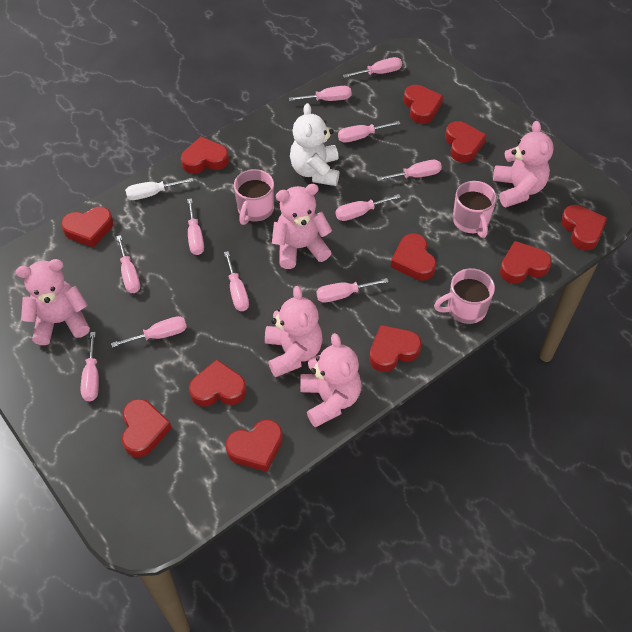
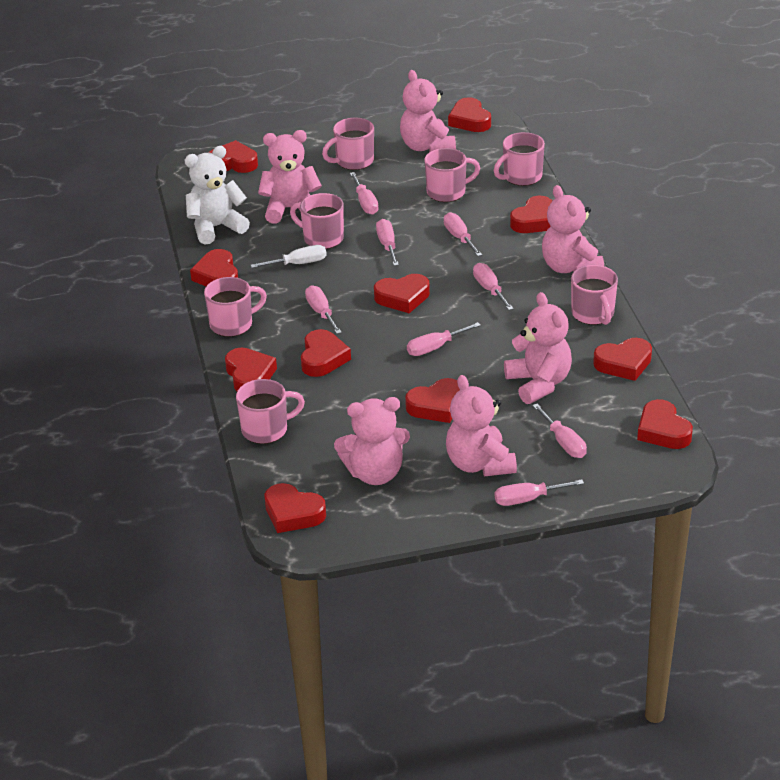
pink mug: [234,169,274,225] [434,268,495,324] [453,181,497,238] = 3 -> [204,277,267,337] [236,379,305,444] [290,193,344,249] [322,118,374,170] [424,148,480,202] [494,132,545,186] [571,265,618,325] = 7
pink screwdriver: [81,332,99,401] [111,316,187,348] [116,235,140,293] [187,198,204,255] [224,251,249,311] [289,86,352,101] [316,278,388,303] [335,194,401,221] [338,121,400,143] [343,57,402,78] [376,160,442,181] = 11 -> [305,285,342,334] [350,172,379,215] [376,219,399,266] [407,322,481,356] [444,212,482,256] [473,263,514,310] [495,479,584,506] [532,404,587,458] = 8
pink teddy bear: [16,259,90,345] [265,286,322,377] [272,184,332,269] [300,333,361,428] [493,121,554,207] = 5 -> [258,130,322,224] [334,397,410,485] [400,70,456,152] [446,375,517,476] [504,292,572,404] [542,185,604,273] = 6

